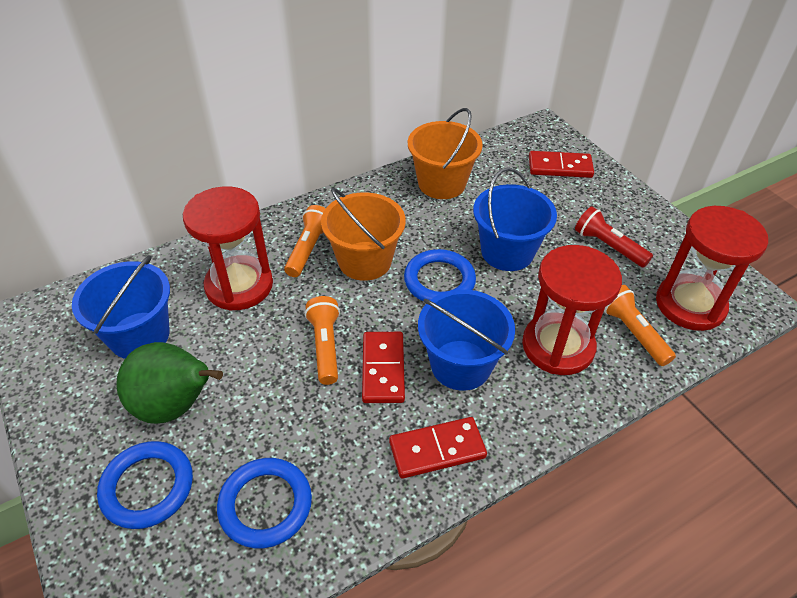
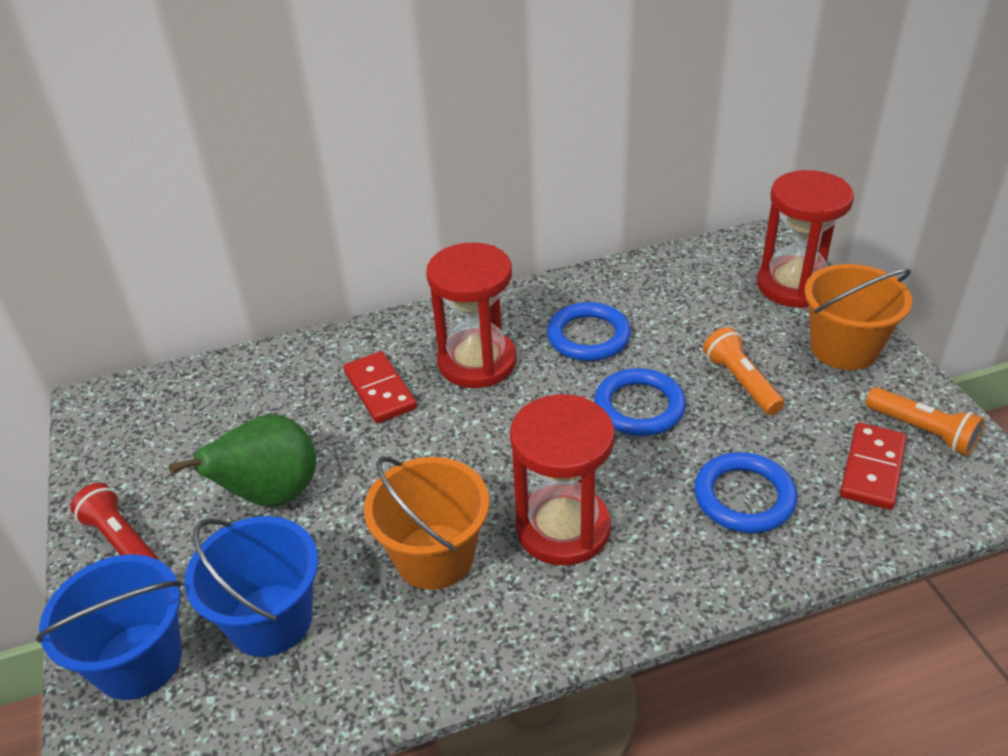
blue bucket: [72,255,170,359] [418,289,515,391] [473,167,557,271] = 3 -> [36,554,182,700] [184,516,318,657] = 2
orange flashlight: [284,205,326,277] [305,296,340,385] [604,285,676,366] = 3 -> [703,327,785,415] [866,387,985,456] = 2
red domino: [362,332,405,403] [389,417,487,479] [529,151,594,178] = 3 -> [343,351,417,424] [840,423,907,510] = 2

